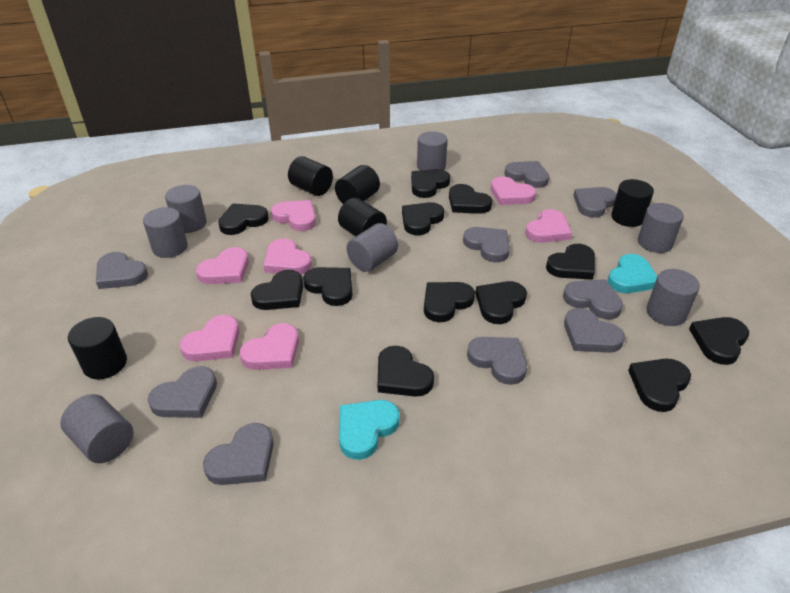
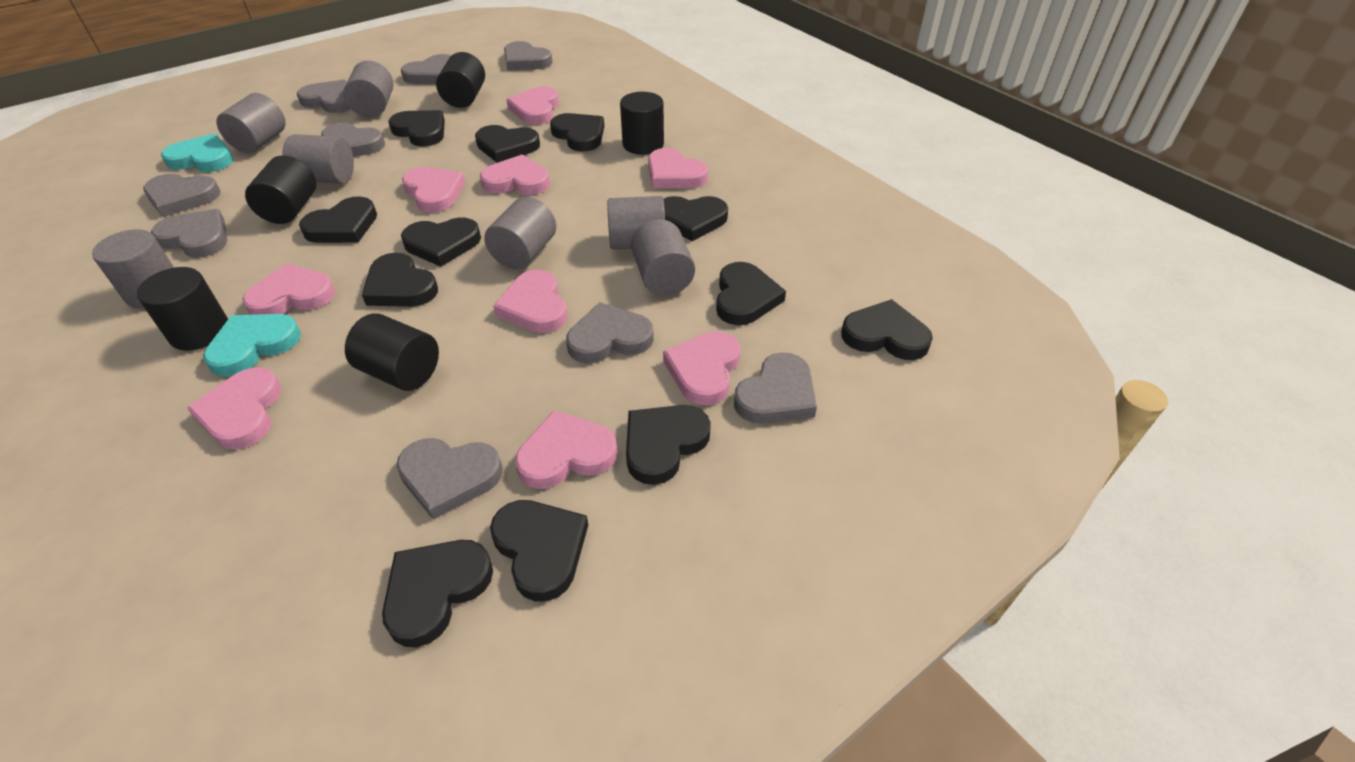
pink heart: [180,315,239,362] [196,247,249,284] [240,323,299,370] [263,238,312,274] [271,200,316,231] [491,177,536,205] [525,209,572,243] = 7 -> [187,368,281,449] [242,263,335,315] [402,167,466,213] [480,155,550,195] [493,270,568,333] [506,86,559,125] [515,410,618,489] [648,148,708,188] [663,331,740,405] = 9

